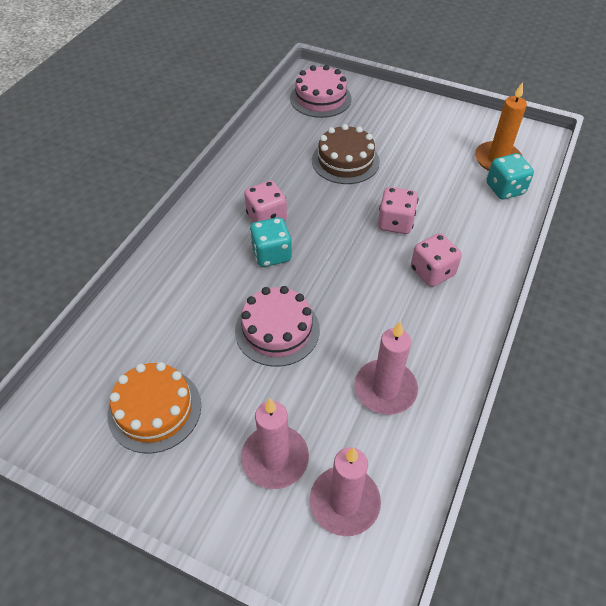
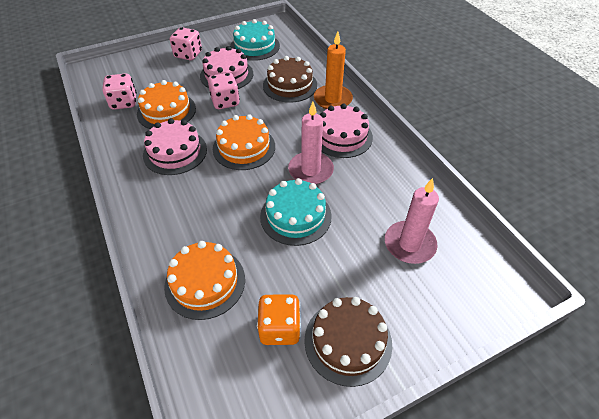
brown cake: [312,124,380,184] = 1 -> [263,56,317,103] [304,297,392,387] = 2
orange cake: [107,362,201,453] = 1 -> [137,80,196,129] [164,241,245,320] [213,114,275,170] = 3
orange dice: none = 0 -> [257,294,301,345] = 1
pink cake: [235,286,320,367] [290,65,352,118] = 2 -> [143,118,207,175] [200,46,253,89] [320,104,373,158] = 3
pink candle: [241,398,309,489] [310,447,381,536] [355,321,418,415] = 3 -> [288,102,334,184] [385,178,439,264] = 2
turquoise cake: none = 0 -> [230,19,280,61] [260,178,332,246] = 2
turquoise dice: [250,217,292,267] [487,153,534,200] = 2 -> none = 0

